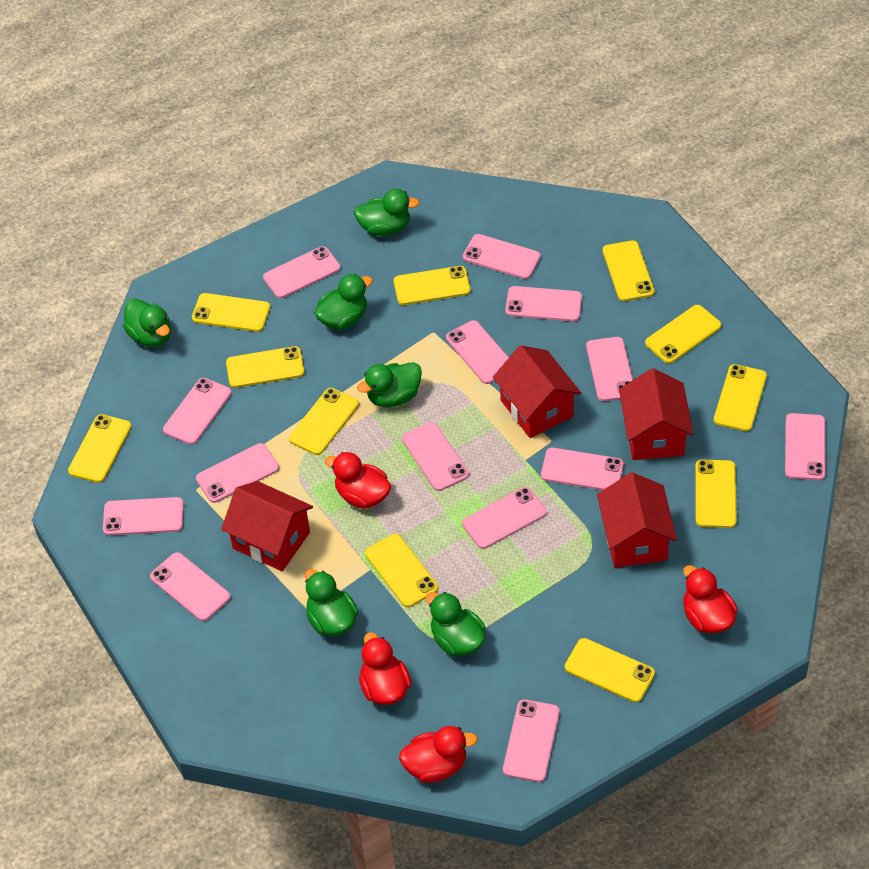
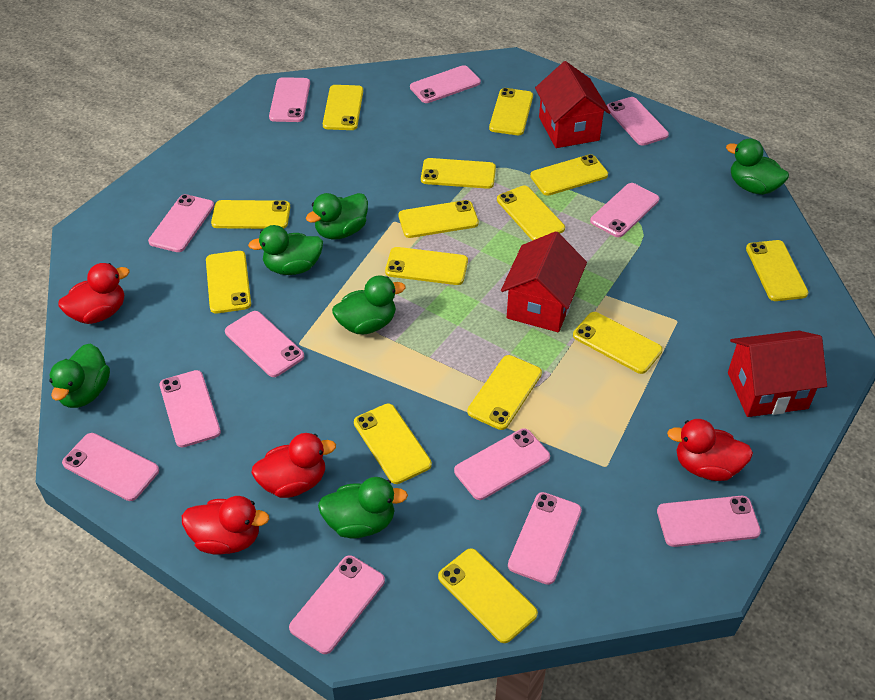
pink phone: [103,497,184,536] [150,552,230,621] [163,378,232,445] [196,443,279,503] [263,246,341,298] [402,422,469,491] [446,320,509,384] [462,487,546,549] [463,234,541,279] [503,699,560,782] [505,286,582,322] [541,448,624,490] [586,337,633,401] [785,413,826,480] = 14 -> [62,433,159,501] [148,194,214,252] [159,370,221,447] [225,311,304,377] [269,77,310,122] [289,555,385,654] [410,65,481,103] [454,429,550,500] [508,492,582,585] [590,183,659,237] [607,97,669,146] [657,496,761,547] = 12
red house: [221,481,313,571] [493,346,581,438] [597,472,677,568] [619,368,694,460] = 4 -> [501,231,587,332] [535,61,611,148] [728,330,827,417] = 3
yellow phone: [68,414,131,483] [192,293,270,332] [226,346,304,388] [289,388,359,455] [365,534,438,607] [394,266,470,305] [565,638,655,703] [603,240,655,301] [645,305,722,364] [695,459,737,528] [714,364,767,431] = 11 -> [206,251,251,313] [211,200,290,229] [323,85,363,130] [354,404,432,484] [385,247,468,285] [399,200,479,238] [421,158,496,189] [438,548,538,643] [467,355,542,430] [489,88,533,135] [497,185,565,241] [530,154,608,196] [573,312,663,374] [746,240,809,301] = 14

